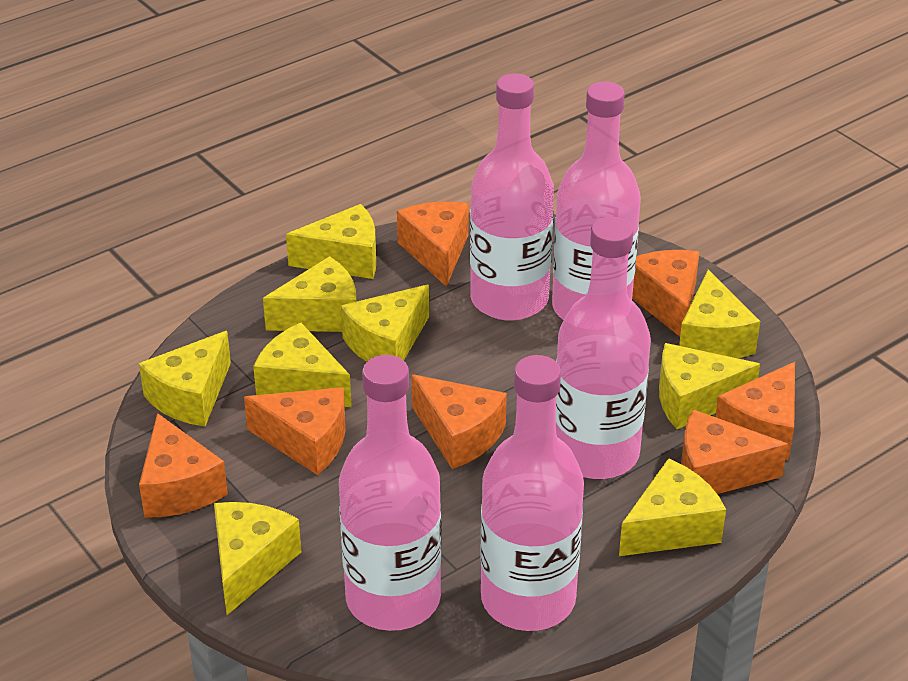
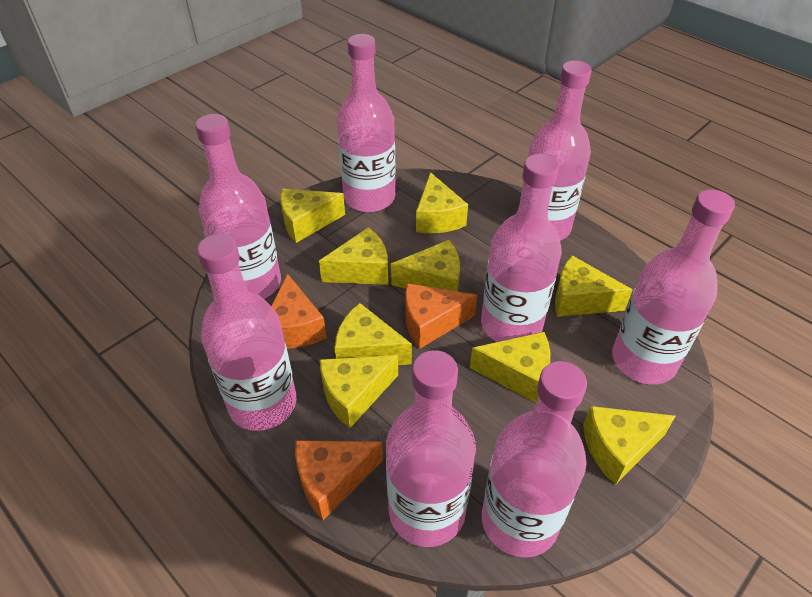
orange cheese: [139,413,228,518] [244,387,345,475] [397,202,469,287] [412,374,507,469] [632,250,699,337] [681,409,788,494] [715,362,795,461] = 7 -> [271,273,327,349] [295,441,383,520] [405,283,477,349] = 3
pink bottle: [339,355,441,631] [470,74,554,321] [480,355,584,631] [552,82,641,320] [556,217,651,479] = 5 -> [195,114,281,299] [197,234,296,431] [337,34,396,212] [386,350,476,547] [481,154,562,342] [482,361,587,558] [520,61,592,241] [612,189,735,384] = 8

